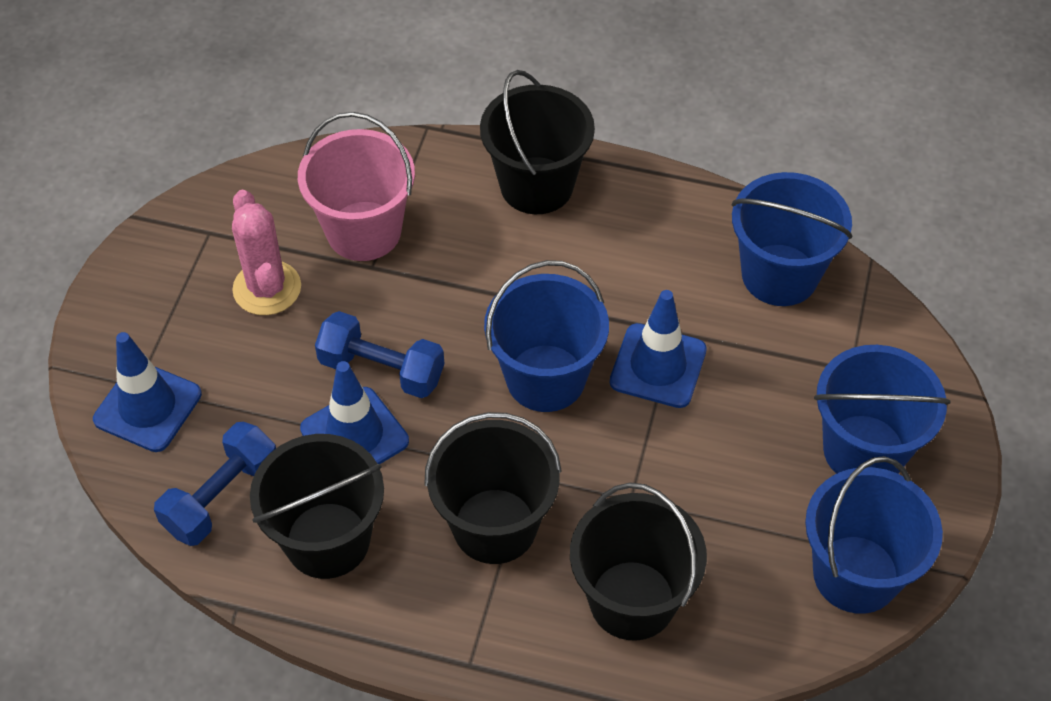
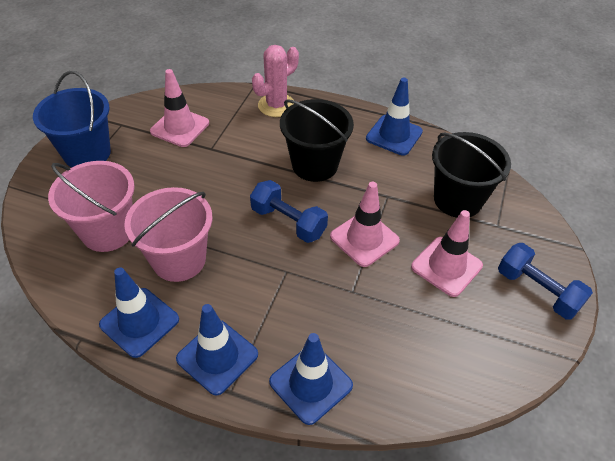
black bucket: [250,434,384,579] [425,412,562,564] [480,70,595,214] [570,482,707,641] = 4 -> [280,99,354,182] [432,132,511,218] = 2
blue bucket: [484,260,609,412] [732,172,852,306] [805,456,943,614] [814,345,950,474] = 4 -> [33,71,111,168] = 1
blue traffic cone: [93,332,202,452] [300,361,409,464] [610,290,707,408] = 3 -> [99,267,179,358] [176,304,258,395] [269,333,353,425] [366,78,423,156] = 4
pink bucket: [298,112,415,261] = 1 -> [48,161,135,252] [124,187,212,282] = 2
pink traffic cone: none = 0 -> [150,69,209,147] [330,182,400,267] [411,210,483,297] = 3

